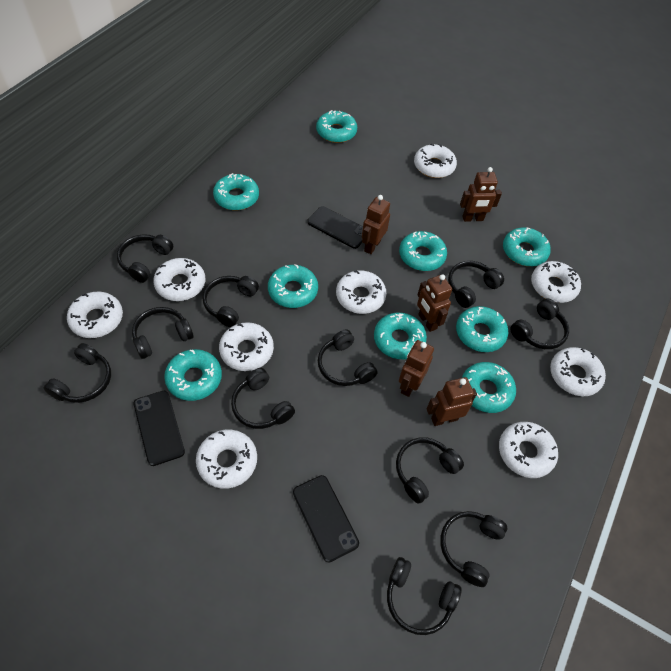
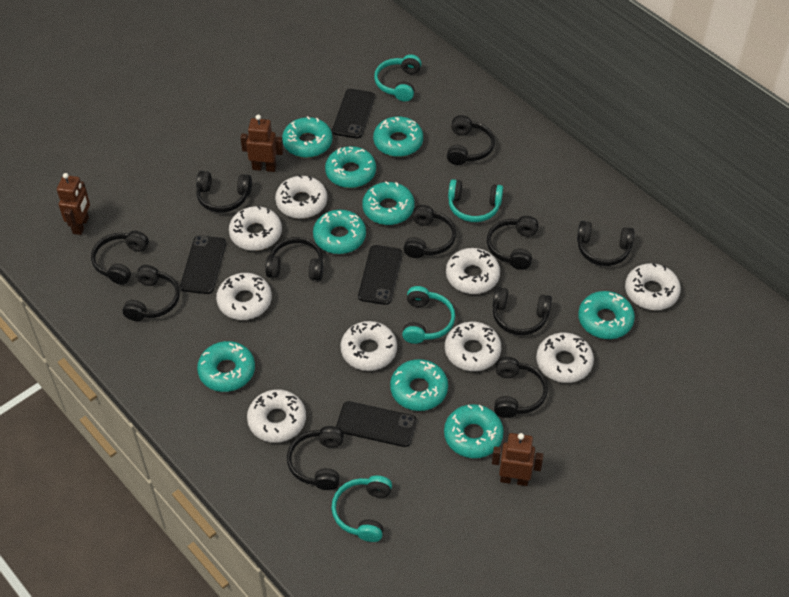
black phone: [134,391,185,466] [293,475,359,562] [307,206,363,249] = 3 -> [180,235,226,294] [332,89,375,139] [336,401,417,447] [358,245,402,305] = 4
brown robot: [362,195,390,254] [399,340,434,397] [417,274,452,332] [427,377,477,426] [460,167,502,222] = 5 -> [57,173,90,235] [240,115,284,172] [492,433,544,486] = 3
turquoise headphones: none = 0 -> [331,476,392,542] [374,54,422,102] [402,286,455,344] [448,179,503,222] = 4

